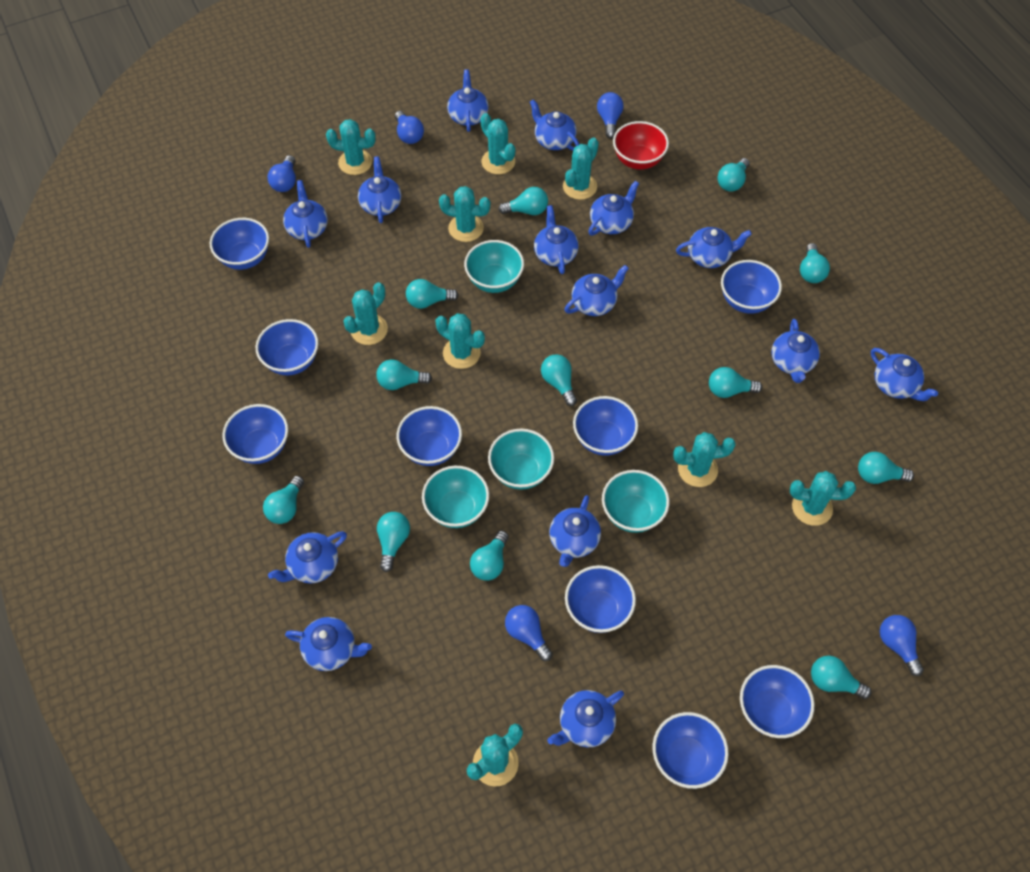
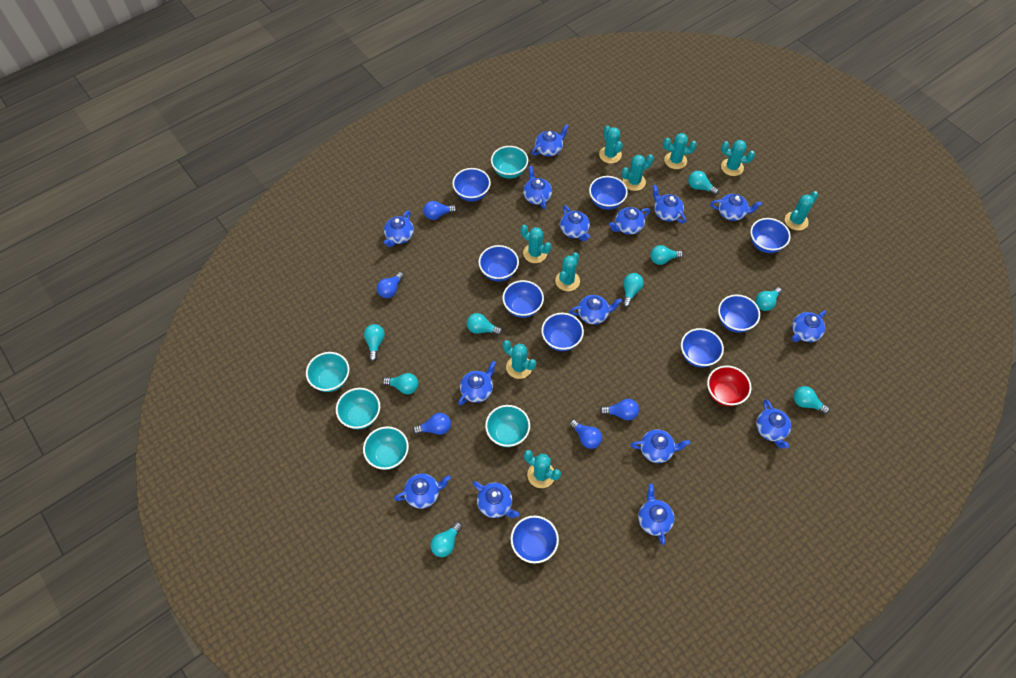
blue teapot: [268,531,347,584] [283,180,328,248] [285,617,372,671] [358,156,401,223] [447,69,489,132] [530,99,579,151] [534,205,579,274] [547,690,624,747] [549,495,601,567] [565,265,629,316] [588,181,639,236] [676,227,752,268] [771,319,820,383] [871,348,938,401] = 14 -> [384,210,414,247] [394,474,451,509] [458,361,496,405] [473,481,520,518] [523,166,552,209] [531,124,569,157] [560,205,590,241] [569,295,622,325] [609,207,650,235] [630,429,690,463] [638,484,674,545] [652,185,686,223] [710,194,762,221] [756,399,791,448] [792,310,826,342] = 15
turquoise bowl: [422,466,489,528] [464,240,524,293] [488,429,554,490] [602,470,669,533] = 4 -> [306,352,349,392] [336,388,380,429] [363,426,409,470] [485,405,530,447] [491,146,528,179] = 5
turquoise light bulb: [263,476,304,524] [376,360,432,390] [377,512,410,572] [406,279,459,309] [470,530,509,581] [498,187,548,215] [541,354,577,406] [709,367,762,398] [718,158,750,192] [800,243,830,283] [811,655,872,699] [858,452,914,484] = 12 -> [364,324,385,361] [382,373,418,394] [430,522,462,557] [467,313,503,335] [623,273,644,307] [650,245,683,265] [688,171,719,195] [755,287,782,311] [793,386,830,414] = 9

